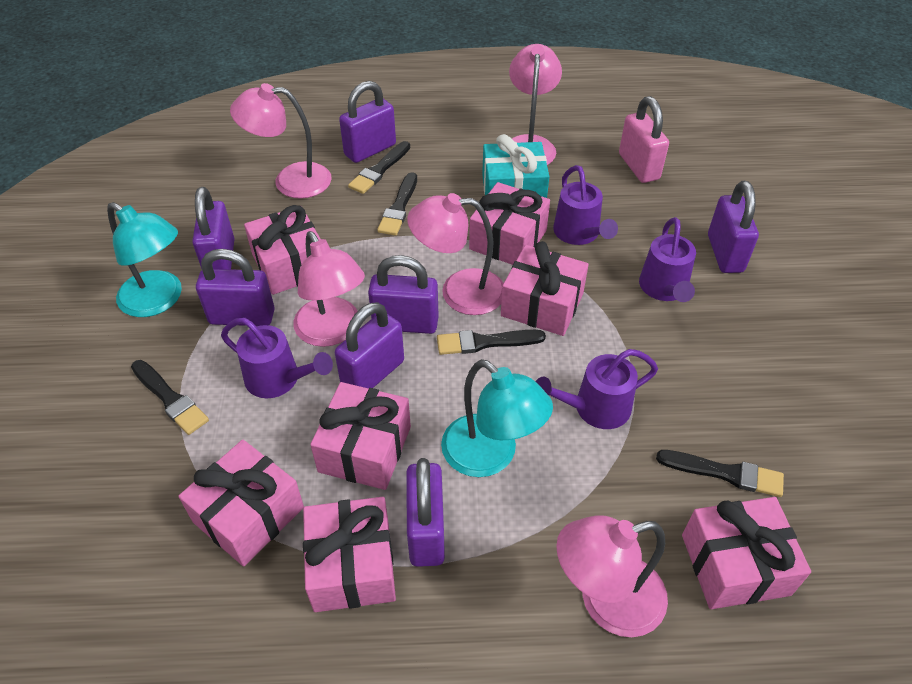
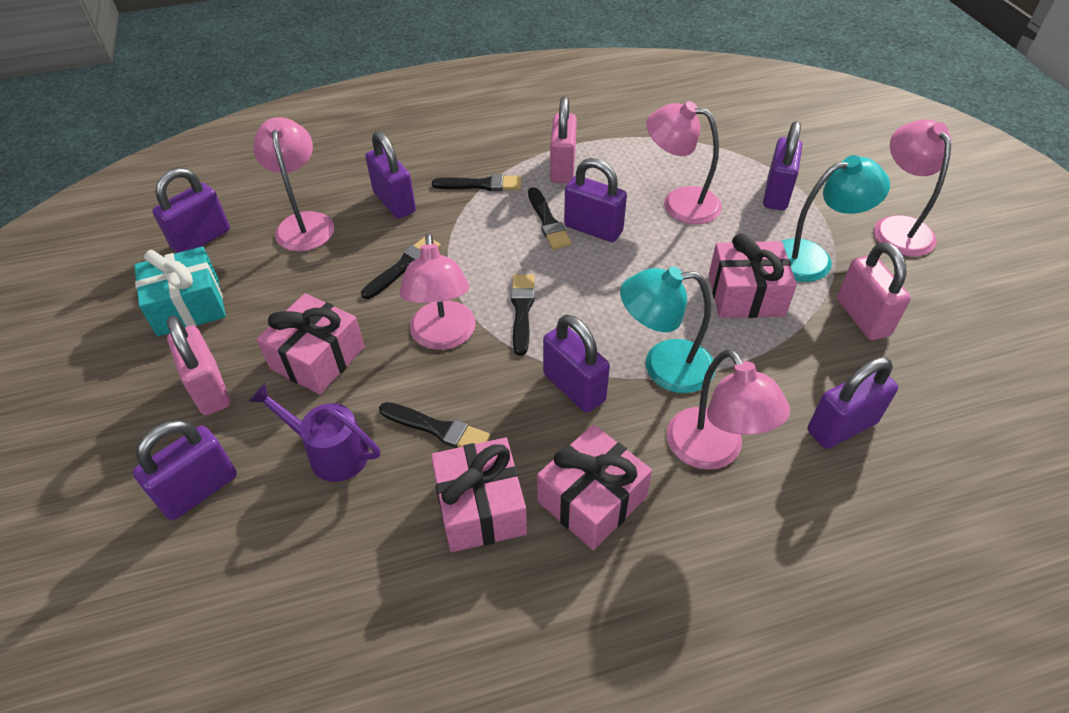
pink gift: [179,440,304,566] [244,205,320,295] [303,497,396,612] [310,382,411,490] [469,182,550,265] [501,241,589,336] [682,497,811,609] = 7 -> [256,293,365,395] [431,438,527,552] [537,425,652,550] [709,234,797,318] = 4
pink padlock: [619,96,669,183] = 1 -> [167,316,230,416] [550,97,577,183] [837,242,911,340] = 3
purple watering can: [221,318,333,398] [535,349,658,429] [553,165,618,245] [639,217,696,302] = 4 -> [249,383,380,482] = 1

